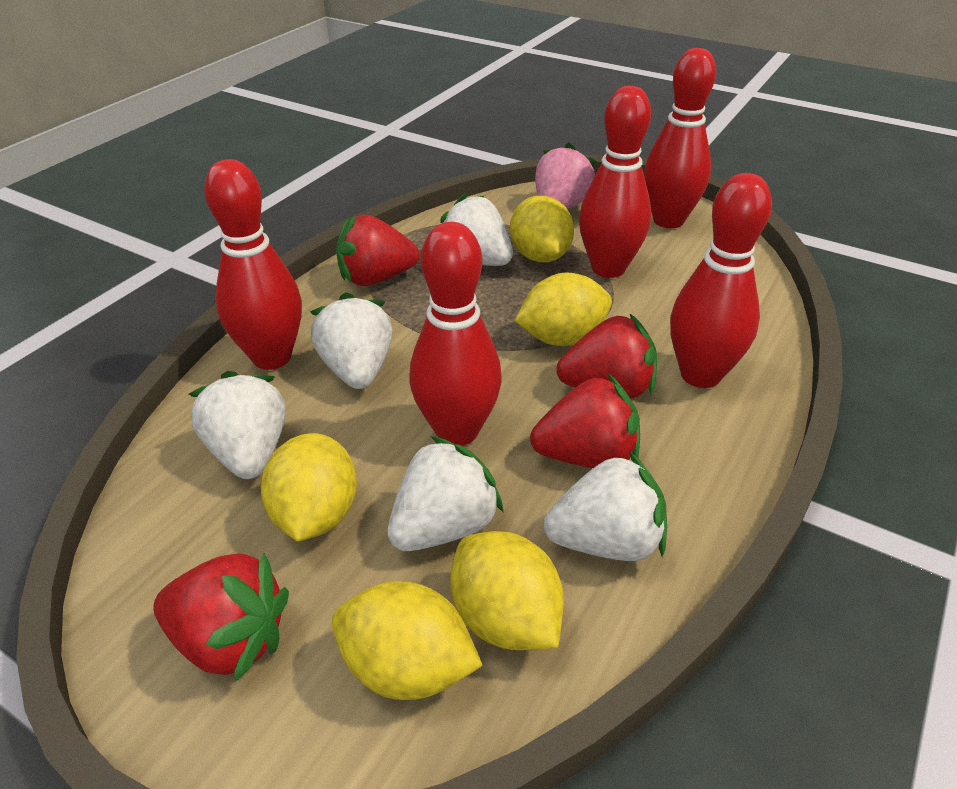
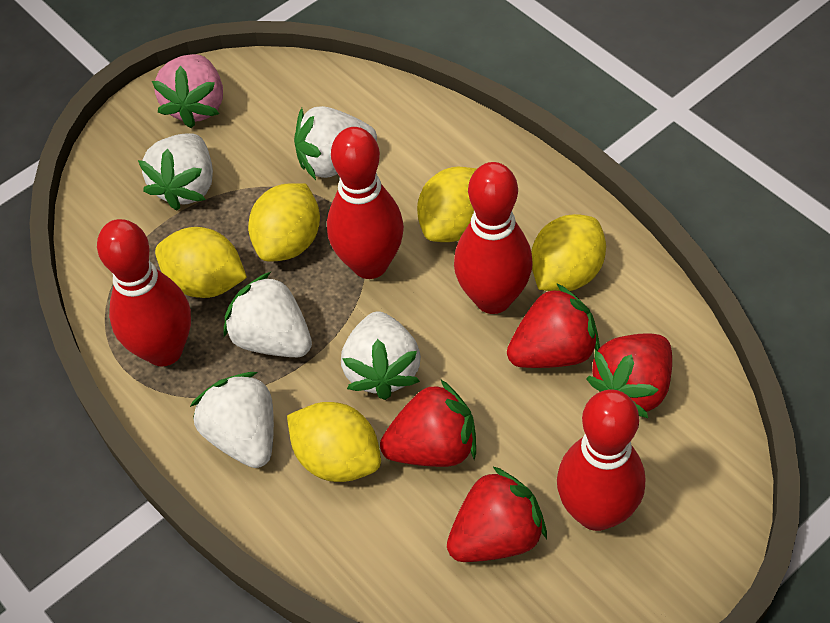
red bowling pin: [204,159,302,370] [409,222,502,446] [579,86,651,278] [644,48,716,228] [670,173,772,388] = 5 -> [97,219,191,367] [327,127,404,279] [454,162,533,314] [557,389,645,531] = 4

